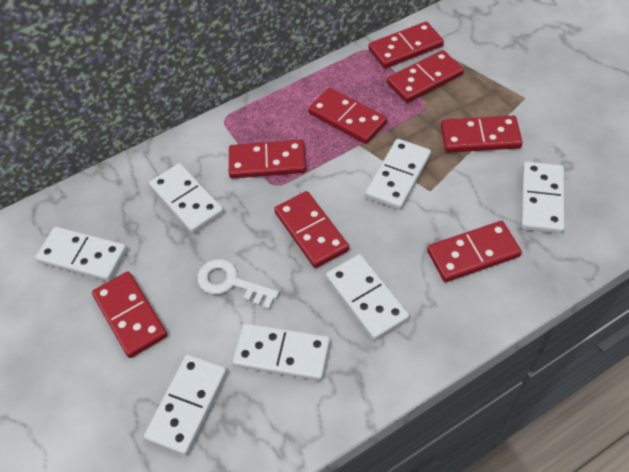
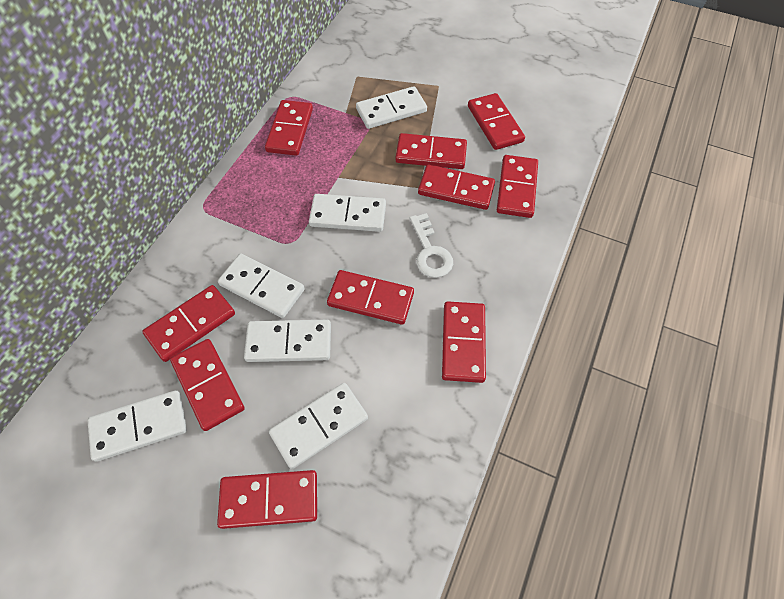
red domino: [92,272,167,358] [229,140,306,179] [274,191,349,268] [308,88,387,144] [368,22,444,69] [387,50,464,103] [427,221,522,282] [441,116,523,152] = 8 -> [142,285,235,362] [170,339,245,431] [217,470,317,529] [265,100,313,156] [327,270,414,325] [395,133,467,169] [418,164,495,210] [442,301,486,383] [468,93,525,150] [497,155,538,218] = 10
white domino: [36,227,127,281] [144,354,227,455] [149,163,224,233] [233,323,330,381] [326,254,409,340] [365,139,431,210] [521,162,565,234] = 7 -> [87,390,187,462] [218,254,305,318] [244,320,331,362] [269,383,368,469] [309,194,386,232] [356,86,427,129] = 6

